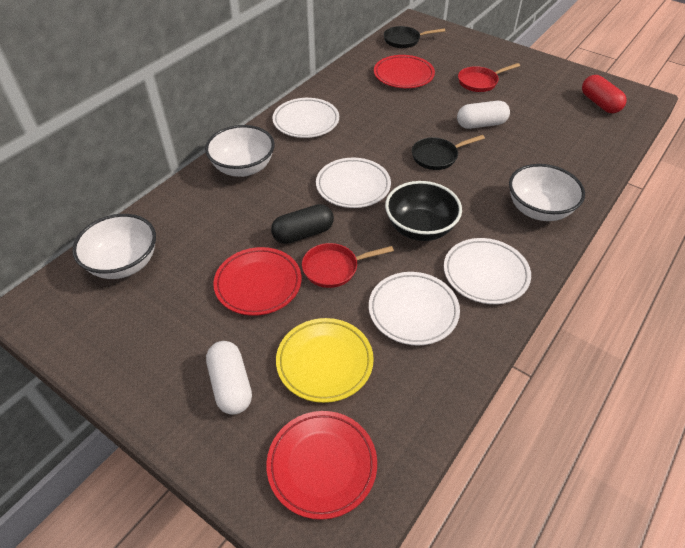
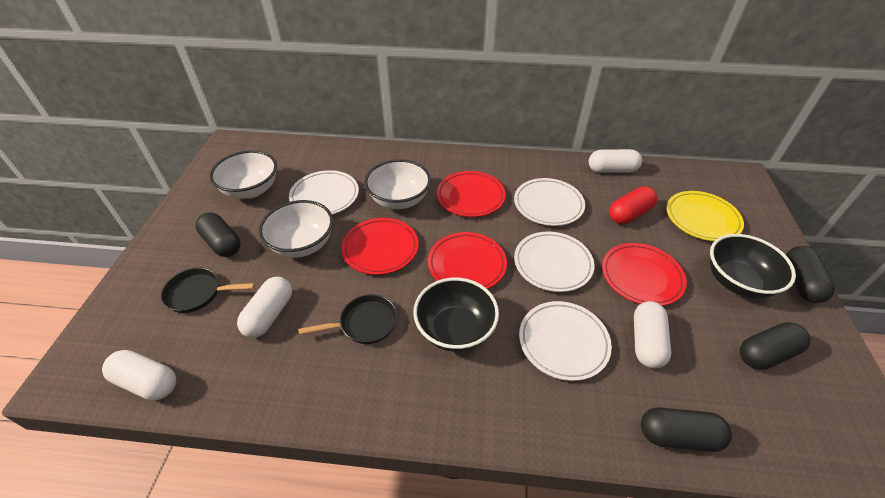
black bowl: [385,181,462,241] = 1 -> [413,278,499,352] [710,234,796,298] = 2
black capsule: [271,204,334,244] = 1 -> [195,212,241,257] [641,407,732,452] [740,322,811,370] [786,246,835,303] = 4
red pan: [302,243,394,288] [458,63,520,92] = 2 -> none = 0
red plate: [213,247,301,316] [266,411,377,520] [374,55,435,88] = 3 -> [341,218,419,275] [428,232,507,289] [437,171,506,217] [602,243,687,306] = 4
white capsule: [206,341,252,415] [457,101,510,129] = 2 -> [102,350,176,400] [237,277,292,338] [589,149,642,173] [634,301,671,368] = 4

